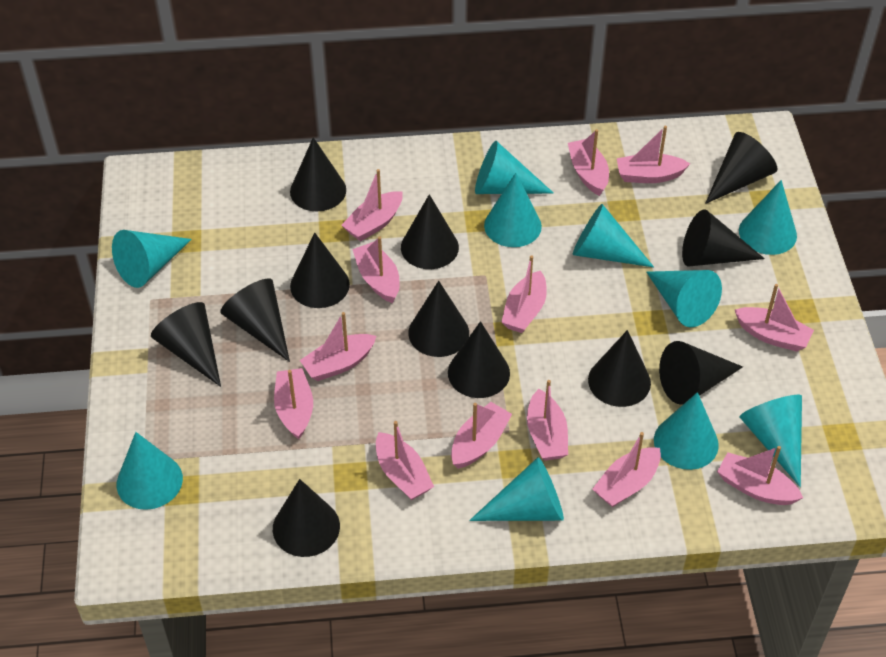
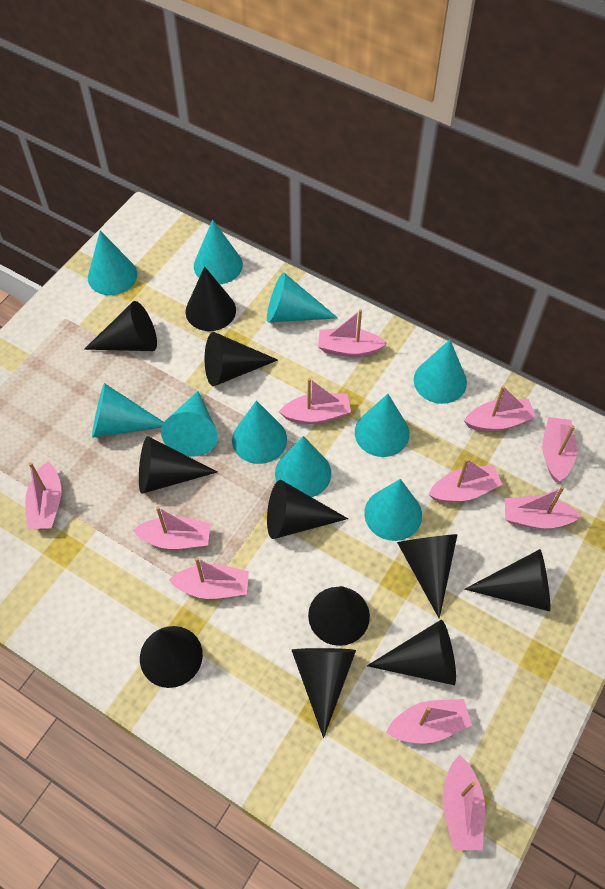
black cone: [151,302,221,387] [220,278,290,362] [273,479,340,557] [290,137,346,211] [290,233,350,308] [401,194,459,269] [408,281,469,357] [448,321,510,398] [588,330,651,407] [659,341,743,405] [682,209,765,266] [705,132,777,204] = 12 -> [84,301,157,351] [139,436,217,494] [140,626,203,688] [186,266,236,331] [205,332,278,386] [267,480,348,539] [292,648,356,738] [308,586,370,646] [367,620,456,685] [397,534,458,619] [464,549,550,612] = 11
pink boat: [274,368,313,439] [300,312,376,381] [342,169,403,241] [352,236,400,303] [376,421,434,500] [451,402,512,469] [501,255,547,333] [527,380,568,461] [568,129,609,196] [593,432,661,507] [617,126,690,183] [717,446,803,505] [735,284,814,352] = 13 -> [25,461,61,529] [133,506,211,549] [169,557,249,599] [279,378,351,424] [318,309,387,357] [386,699,472,744] [428,459,503,502] [443,755,485,850] [464,386,536,431] [505,486,582,529] [542,417,577,482] = 11

